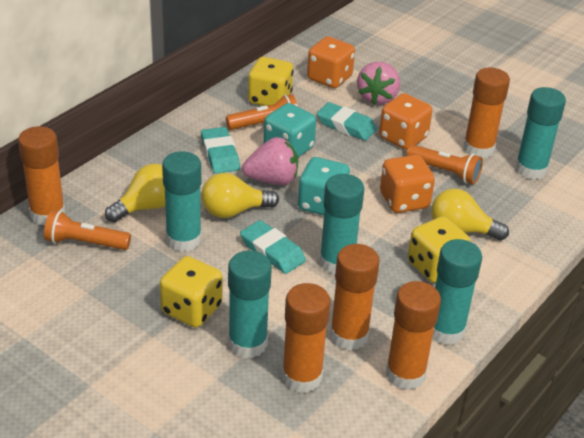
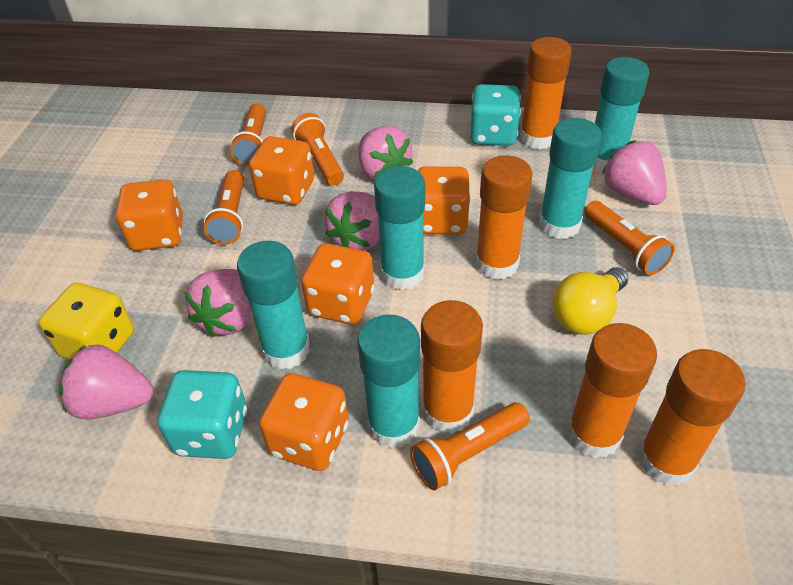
orange dice: [307,36,355,88] [379,93,432,150] [380,155,435,213] = 3 -> [116,180,183,251] [249,136,314,205] [259,373,349,471] [301,243,375,325] [418,167,470,235] = 5
orange flashlight: [44,210,131,250] [226,94,298,130] [406,145,483,184] = 3 -> [204,170,244,245] [230,103,266,166] [292,113,344,186] [410,402,530,490] [584,201,675,275] = 5
pink strawberry: [242,137,298,185] [357,62,400,105] = 2 -> [59,345,153,420] [184,269,252,337] [324,191,380,251] [358,126,413,180] [602,140,667,205] = 5
turquoise eraser: [201,127,240,174] [240,220,306,274] [317,102,377,141] = 3 -> none = 0
yellow dice: [160,256,222,328] [248,57,294,106] [408,216,471,283] = 3 -> [39,283,134,359] = 1
yellow light bulb: [105,164,165,223] [201,173,279,218] [431,188,509,240] = 3 -> [552,267,628,335] = 1

